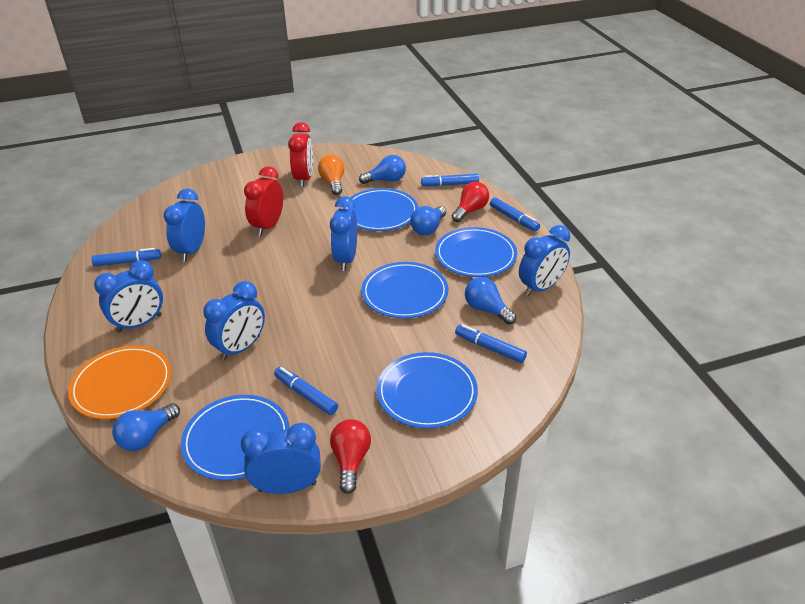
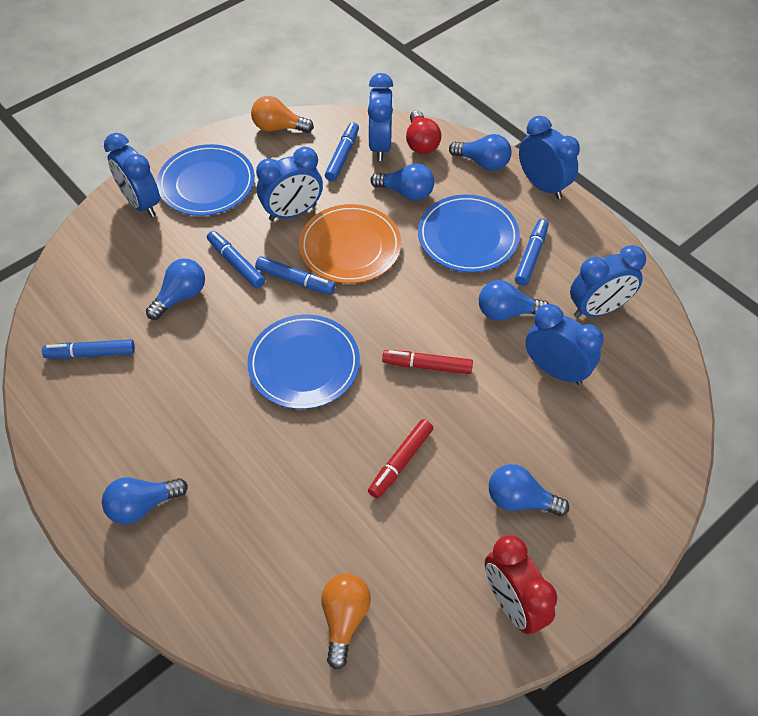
blue light bulb: [112,403,180,451] [359,155,406,184] [410,206,446,235] [465,277,516,325] = 4 -> [102,477,188,524] [146,259,205,320] [371,163,434,201] [449,134,512,171] [479,280,549,321] [489,464,569,516] = 6
blue plate: [181,395,289,480] [343,188,418,231] [361,262,448,318] [376,352,478,428] [435,227,517,277] = 5 -> [157,144,255,216] [247,315,360,409] [418,195,520,272] = 3
orange light bulb: [318,155,344,195] = 1 -> [251,96,314,133] [321,574,371,670] = 2
red clock: [244,166,283,236] [288,122,313,187] = 2 -> [485,535,557,634] = 1
red light bulb: [330,419,371,494] [452,182,489,222] = 2 -> [406,110,441,154] = 1
red marker: none = 0 -> [368,419,433,498] [382,350,473,374] = 2

